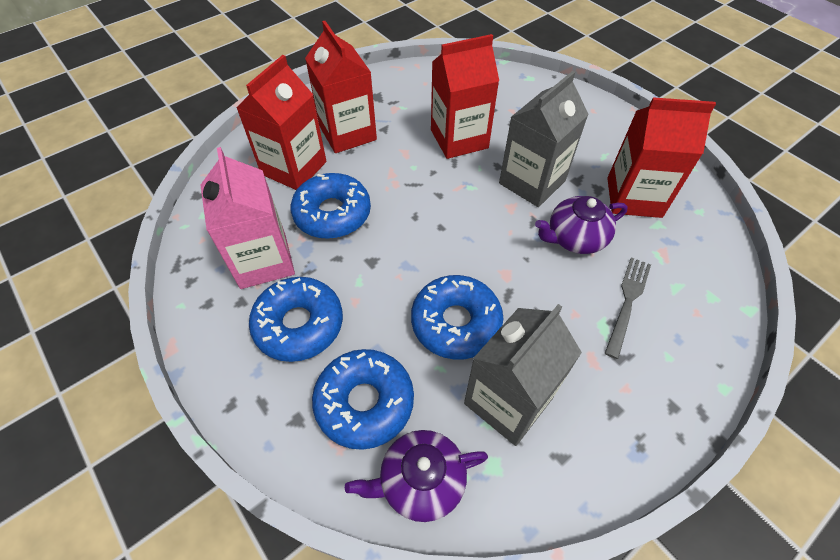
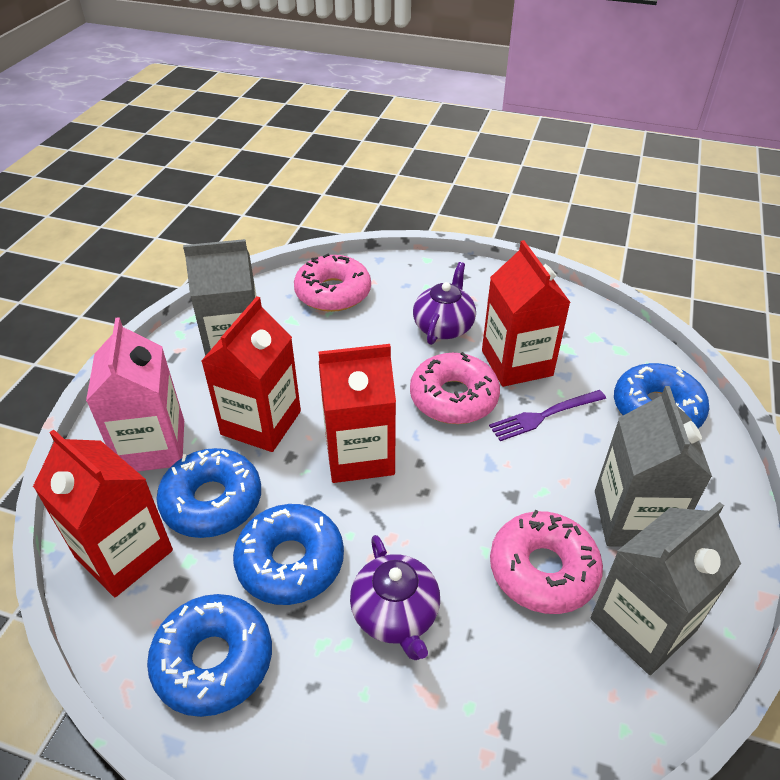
grey carton: [464,304,582,446] [499,71,589,207] = 2 -> [183,239,256,356] [590,502,741,675] [595,386,712,547] = 3
grey fork: [605,257,651,359] = 1 -> none = 0
pink donut: none = 0 -> [294,254,371,312] [410,352,500,424] [490,510,603,614] = 3
purple fork: none = 0 -> [489,390,606,441] = 1

